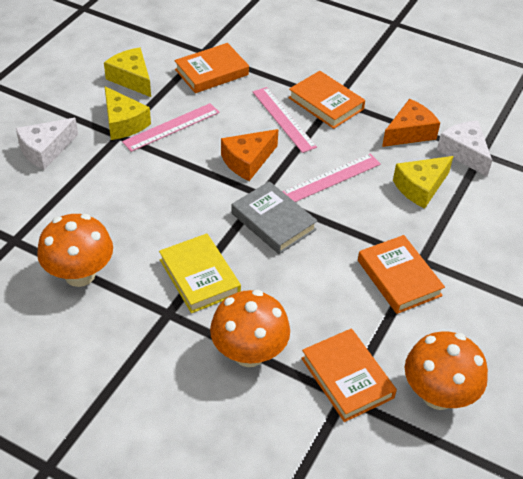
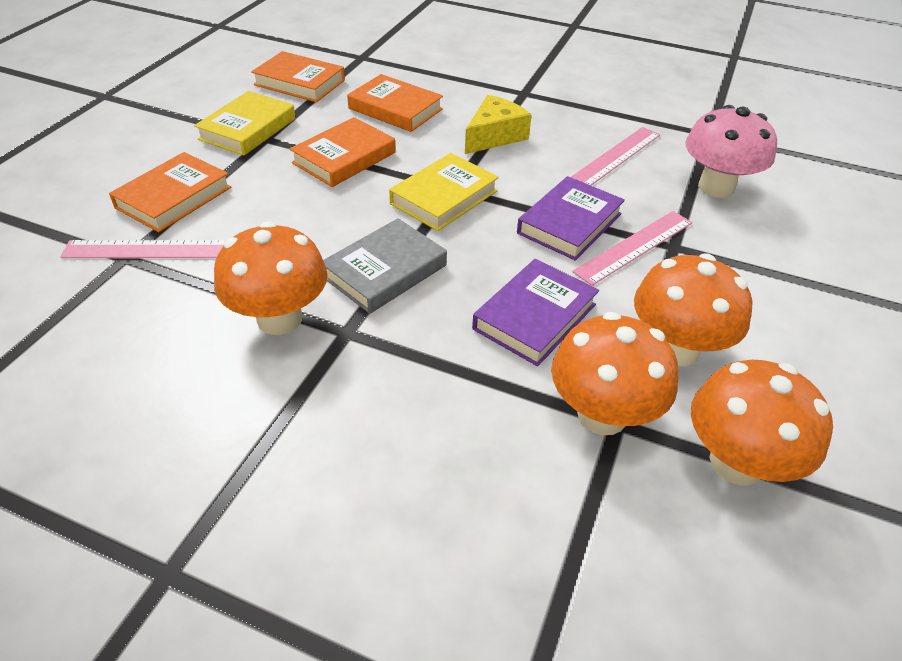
orange cheese: [221,129,279,181] [382,99,440,147] = 2 -> none = 0
orange mushroom: [37,214,113,287] [210,290,290,367] [405,331,488,410] = 3 -> [214,222,328,335] [551,312,679,435] [634,253,752,367] [691,360,833,486] = 4
pink mushroom: none = 0 -> [685,105,777,198] = 1
purple book: none = 0 -> [472,259,599,366] [517,176,625,261] = 2
white cheese: [16,118,78,170] [437,121,492,177] = 2 -> none = 0
yellow book: [159,233,241,313] = 1 -> [194,91,296,156] [389,153,499,231] = 2
yellow cheese: [104,47,151,97] [105,86,151,140] [393,156,453,208] = 3 -> [465,95,532,154] = 1

